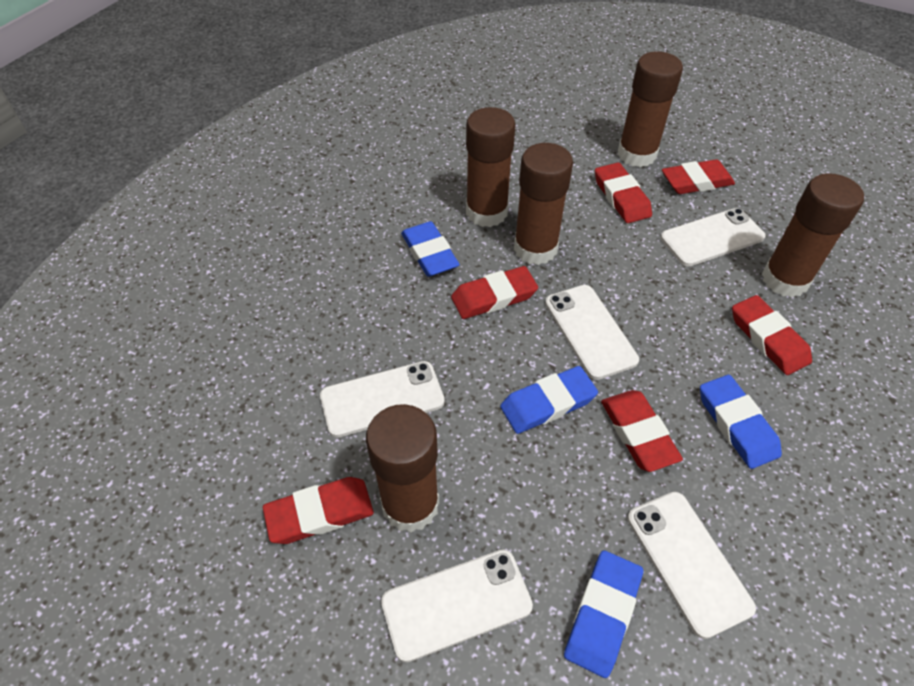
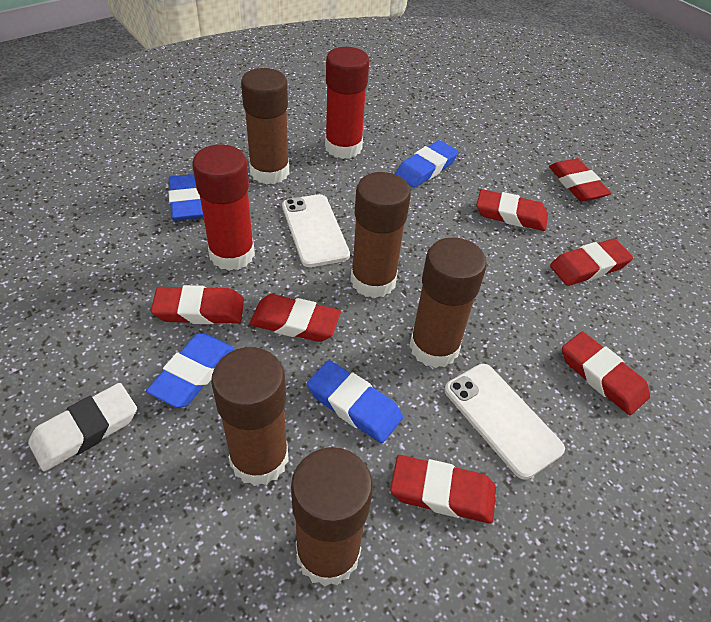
red eraser: [263,477,374,544] [451,266,538,319] [595,162,652,223] [601,390,683,472] [662,159,735,194] [732,295,812,375] = 6 -> [151,285,244,324] [249,294,341,342] [390,455,496,524] [476,189,548,231] [549,158,611,202] [550,238,633,286] [562,331,650,415] = 7
red glue stick: none = 0 -> [192,144,255,271] [325,47,369,159] = 2
white eraser: none = 0 -> [28,383,137,472] = 1
white phone: [320,361,445,438] [381,549,533,662] [545,285,639,380] [628,492,756,639] [661,208,766,266] = 5 -> [282,194,350,267] [444,364,565,479] = 2

